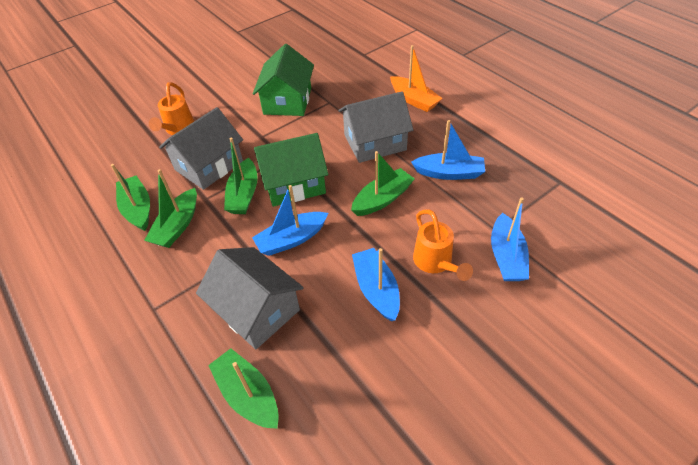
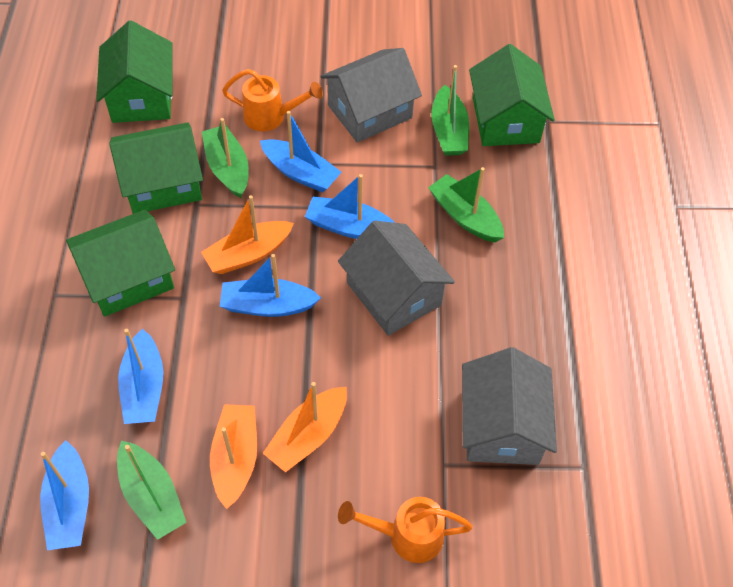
blue boat: [252,185,328,256] [352,248,400,321] [411,120,485,180] [491,198,529,281] = 4 -> [40,440,89,550] [118,329,163,424] [220,254,321,317] [260,111,341,192] [305,174,395,239] = 5
green boat: [111,164,150,231] [144,169,197,248] [208,348,279,429] [224,137,258,214] [351,151,415,216] = 5 -> [117,441,187,540] [202,118,249,198] [428,167,504,242] [432,65,469,156] = 4
green house: [253,44,314,116] [254,133,328,207] = 2 -> [66,210,175,317] [96,21,173,123] [109,122,203,214] [469,44,555,146] = 4
orange boat: [390,45,442,112] = 1 -> [201,195,294,274] [210,404,257,509] [263,382,347,472] = 3

